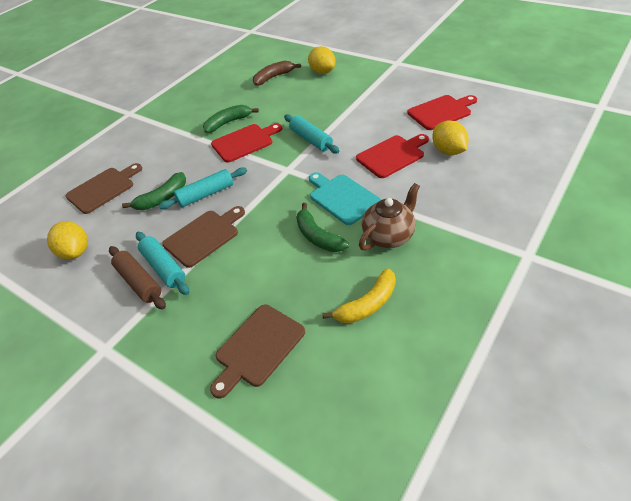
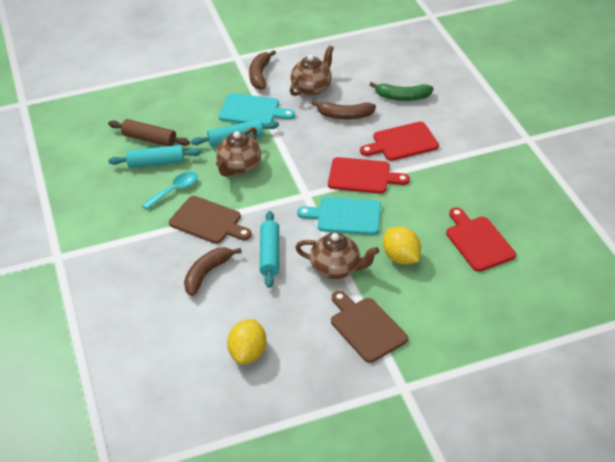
brown banana: [253,61,301,86] = 1 -> [184,247,242,296] [249,50,276,90] [311,100,376,119] = 3
brown cutting board: [66,163,142,214] [162,206,245,268] [210,305,305,398] = 3 -> [169,196,252,244] [331,291,408,363] = 2
brown teapot: [359,183,420,250] = 1 -> [216,127,261,177] [290,45,334,96] [295,233,379,279] = 3
green banana: [122,172,186,210] [203,105,259,133] [296,203,349,252] = 3 -> [370,82,433,101] = 1
turquoise cutting board: [309,172,381,225] = 1 -> [219,93,295,125] [297,197,381,235] = 2
turquoise spoon: none = 0 -> [142,172,198,210] = 1
yellow banana: [322,268,396,323] = 1 -> none = 0
yellow lemon: [47,221,88,260] [308,46,336,74] [432,121,469,155] = 3 -> [227,319,267,364] [383,226,421,265] = 2

